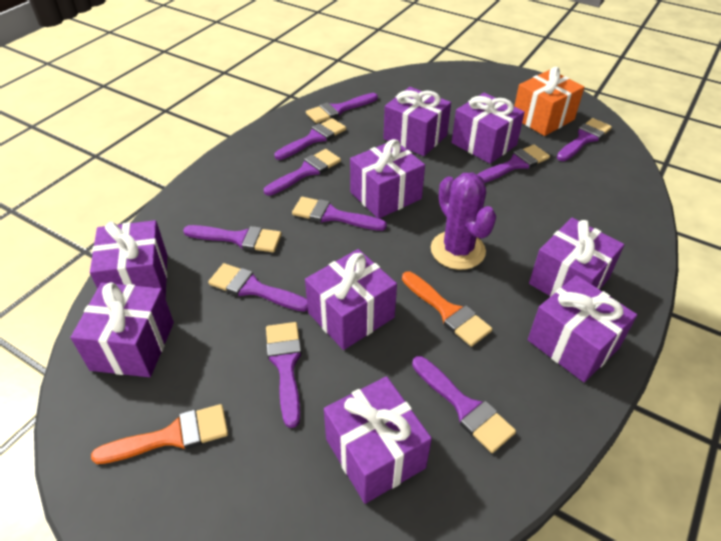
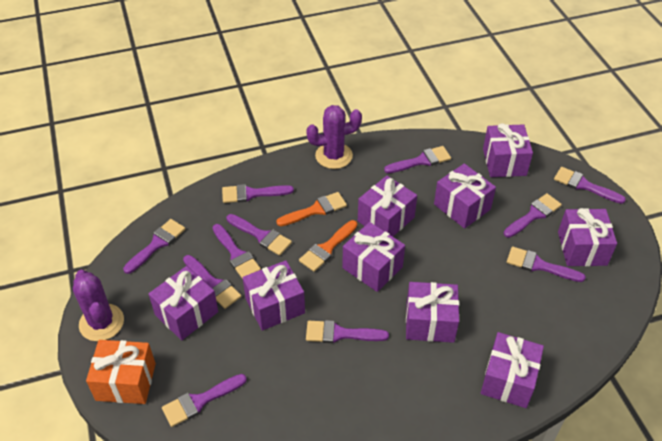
purple brush: [183,225,282,252] [208,263,308,312] [264,149,341,196] [266,322,302,428] [275,118,346,160] [292,197,387,231] [306,93,378,123] [412,356,516,453] [477,145,550,183] [557,118,612,161] = 10 -> [123,219,185,274] [162,374,247,427] [183,255,241,309] [212,224,261,279] [222,184,294,203] [226,214,292,256] [306,320,389,343] [384,146,451,173] [504,193,562,238] [507,246,586,282] [554,167,626,204] = 11
purple cactus: [431,173,496,270] = 1 -> [73,270,124,341] [306,105,362,169] = 2

